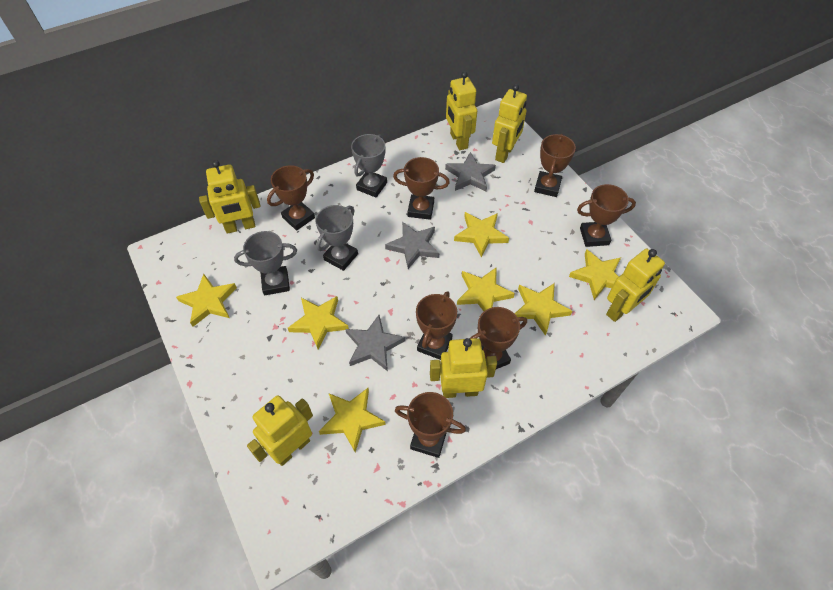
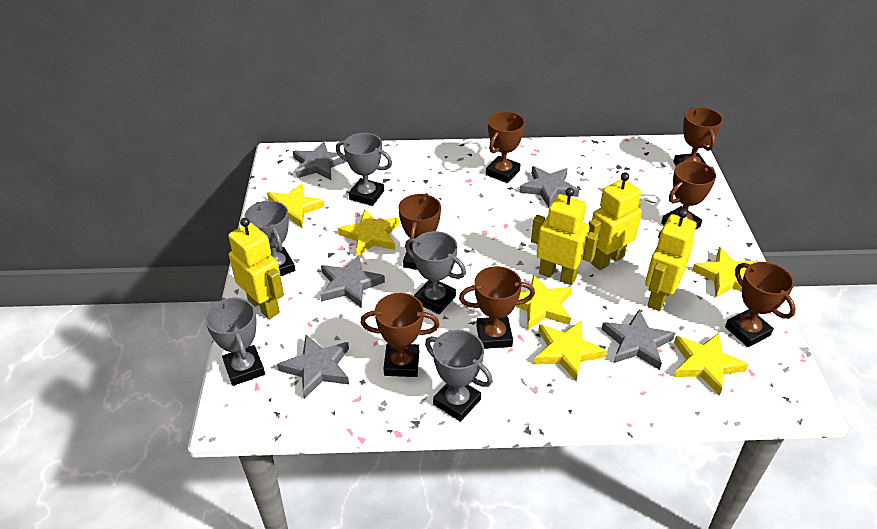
grey star: [345,315,405,371] [385,222,439,269] [445,152,496,191] = 3 -> [277,335,349,399] [293,141,347,180] [320,255,385,308] [520,166,579,208] [601,310,675,370] = 5
grey trophy: [234,231,297,295] [315,205,358,271] [351,134,387,197] = 3 -> [205,297,265,386] [244,201,295,276] [336,133,392,206] [405,231,466,314] [425,330,493,422] = 5
yellow robot: [199,160,261,234] [247,395,313,466] [430,338,497,398] [446,71,477,150] [492,84,527,163] [606,249,665,322] = 6 -> [228,218,284,319] [531,188,598,285] [588,172,642,270] [645,209,697,311] = 4
yellow star: [176,274,237,327] [288,296,349,350] [319,388,386,453] [454,212,509,258] [457,267,515,311] [515,283,572,336] [569,249,621,300] = 7 -> [267,184,325,228] [338,209,399,256] [516,275,572,330] [534,321,607,381] [674,333,749,396] [692,247,757,297] = 6

